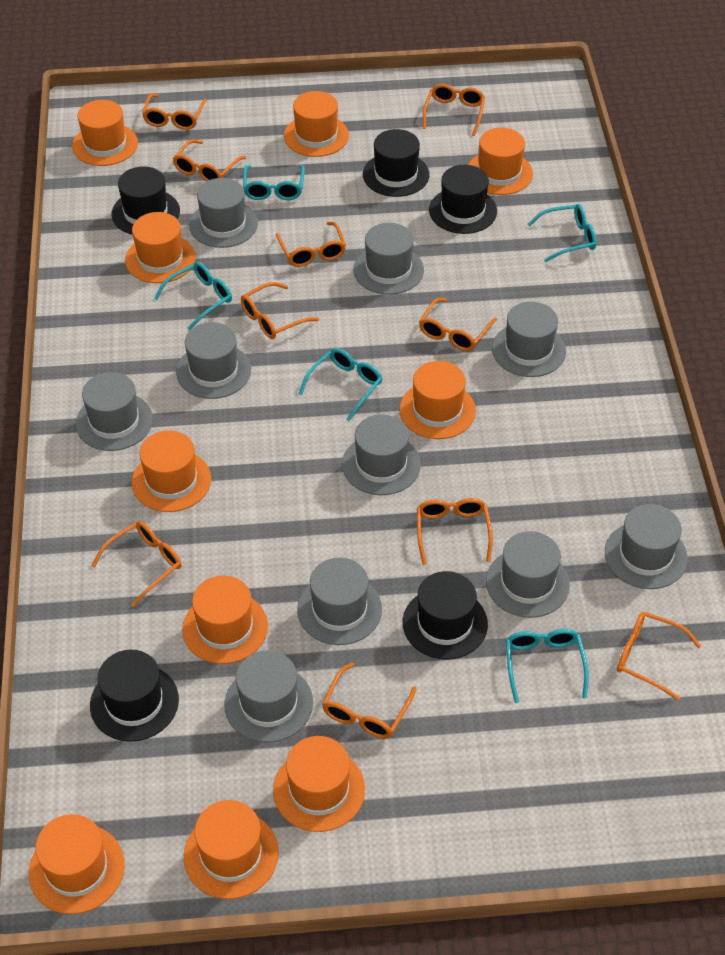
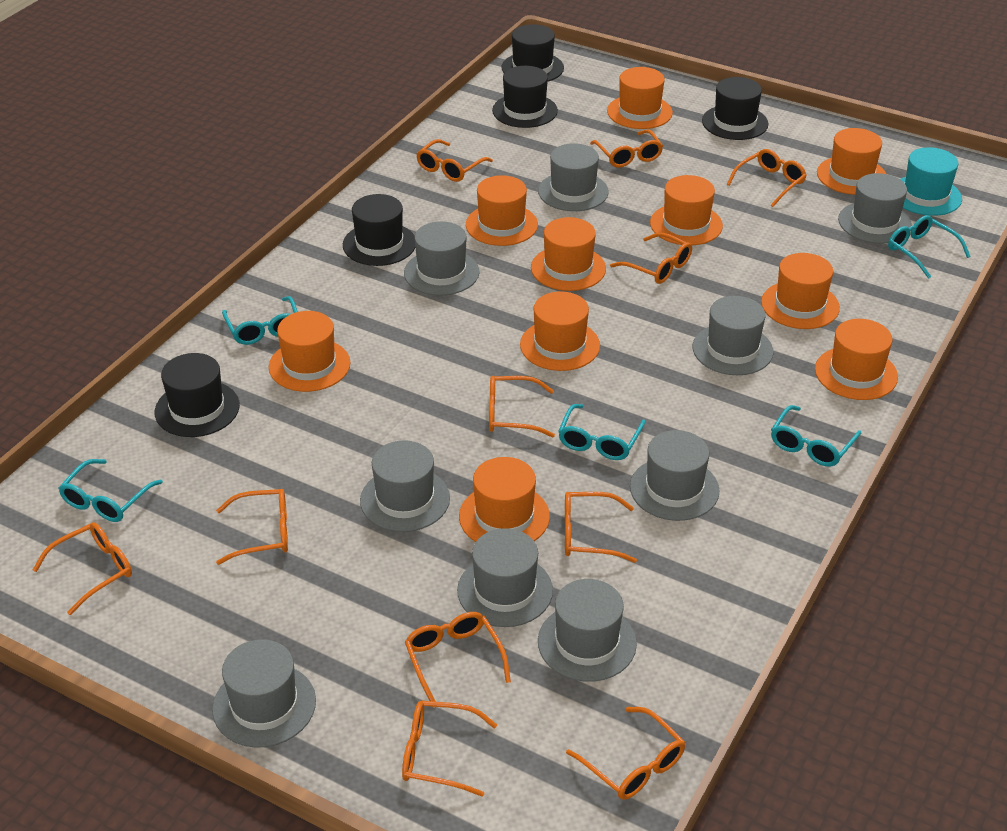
grey hat: [76,372,153,451] [176,322,251,399] [189,178,258,248] [224,650,313,743] [297,558,382,645] [342,414,421,495] [353,223,424,295] [486,531,570,618] [492,302,566,377] [605,504,688,589] = 10 -> [212,639,316,748] [360,440,450,532] [404,221,480,295] [457,528,553,627] [538,143,609,211] [538,579,637,682] [630,430,720,521] [693,296,773,375] [838,173,912,244] = 9
orange glasses: [92,521,182,607] [142,94,207,130] [173,139,246,182] [241,282,319,339] [276,222,346,267] [322,662,416,739] [417,498,493,565] [419,298,497,351] [423,84,485,136] [617,612,701,700] = 10 -> [33,522,132,615] [216,489,288,565] [402,701,497,797] [405,612,511,708] [416,139,493,182] [489,376,555,438] [565,492,637,563] [566,707,685,800] [590,129,663,168] [610,233,692,284] [727,149,807,207] = 11
turquoise hat: none = 0 -> [900,147,962,216] = 1

